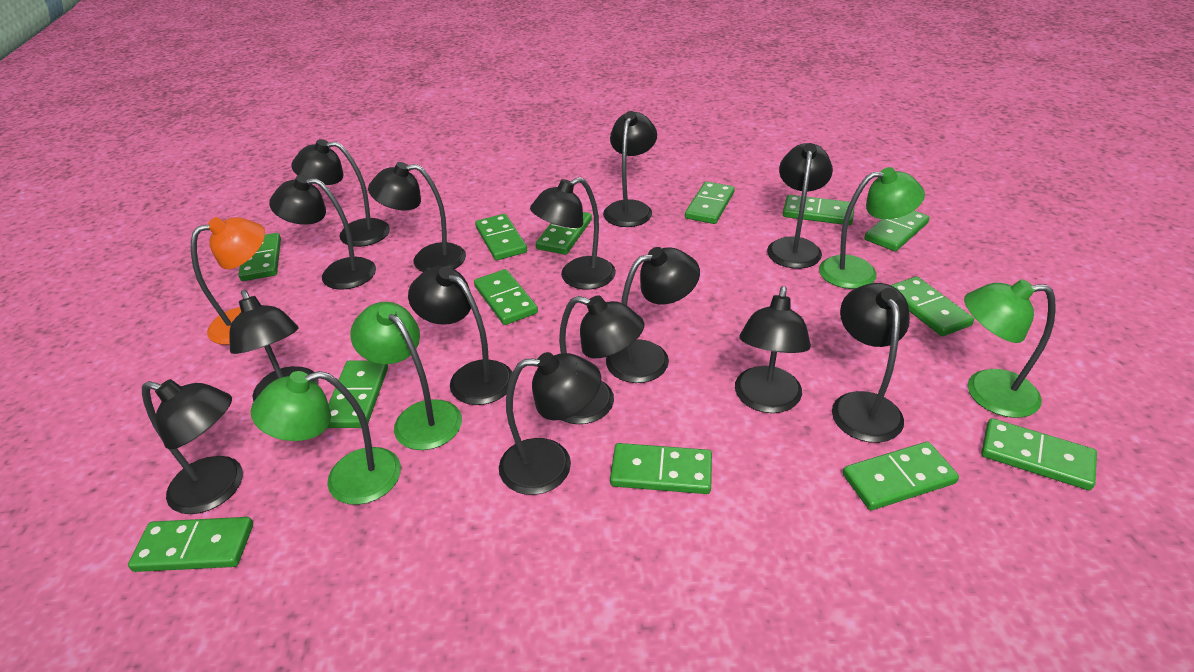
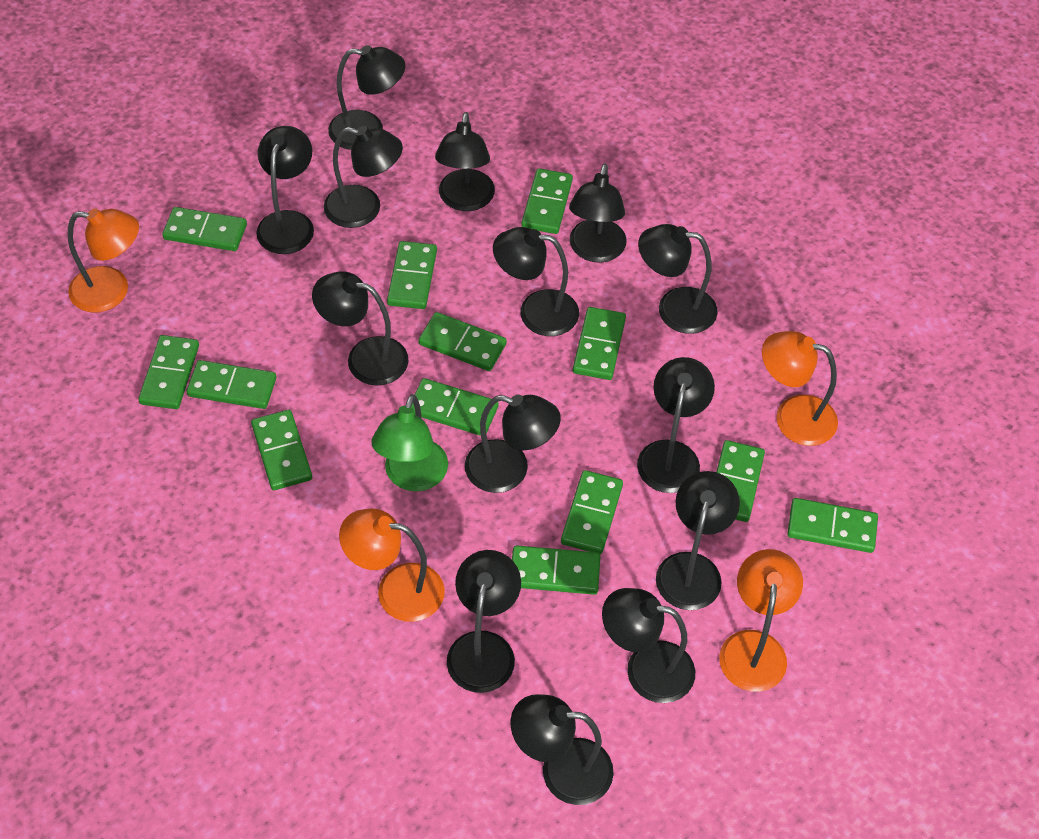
green lamp: [250,371,401,505] [350,302,462,450] [819,167,925,289] [964,279,1056,418] = 4 -> [371,394,448,492] = 1
orange lamp: [191,217,265,345] = 1 -> [67,208,139,313] [339,509,445,622] [719,549,803,692] [762,331,838,446] = 4

